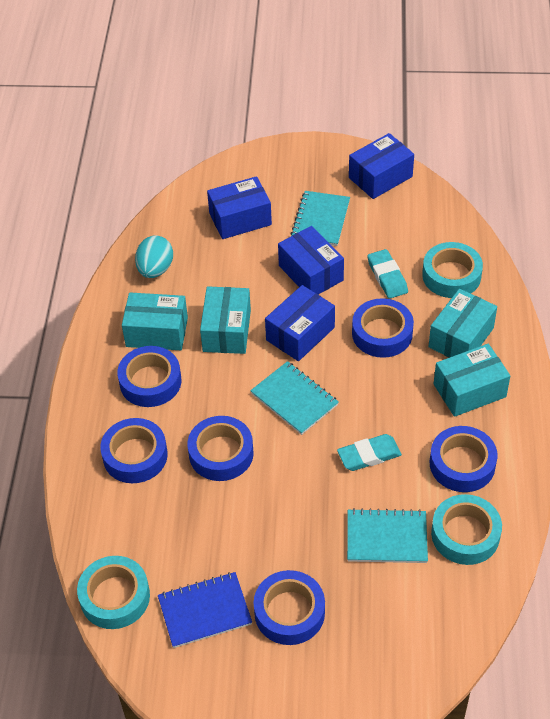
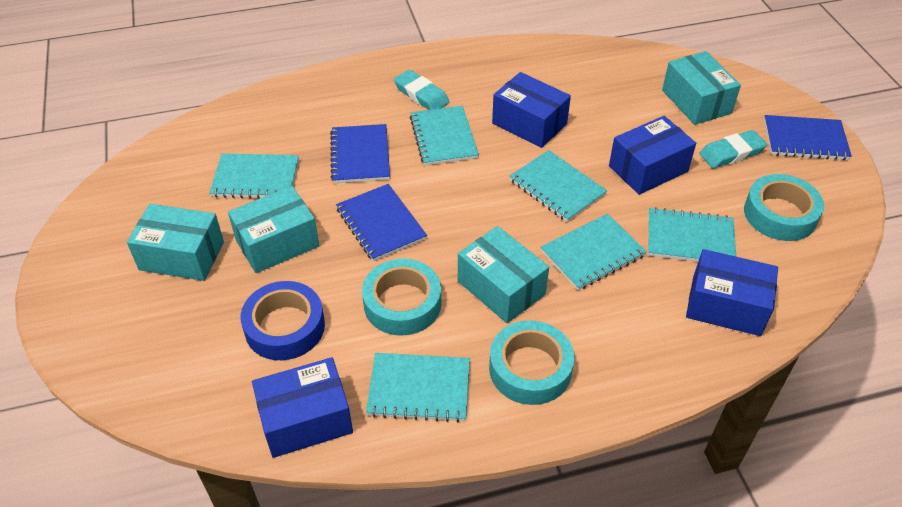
blue notebook: [158,572,252,648] = 1 -> [330,124,390,183] [336,184,427,261] [764,115,852,160] = 3
blue tape: [100,418,168,483] [117,346,181,407] [187,416,254,481] [254,570,325,645] [352,298,414,358] [430,426,498,492] = 6 -> [241,281,325,360] = 1
turquoise egg: [135,235,173,278] = 1 -> none = 0
turquoise notebook: [250,361,339,435] [291,191,350,246] [347,508,428,563] = 3 -> [209,153,299,199] [366,353,470,422] [410,106,479,166] [509,150,607,222] [541,214,647,290] [648,207,736,261] = 6

